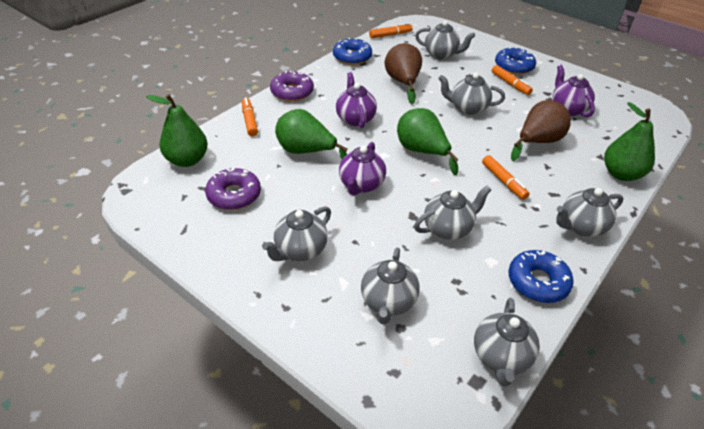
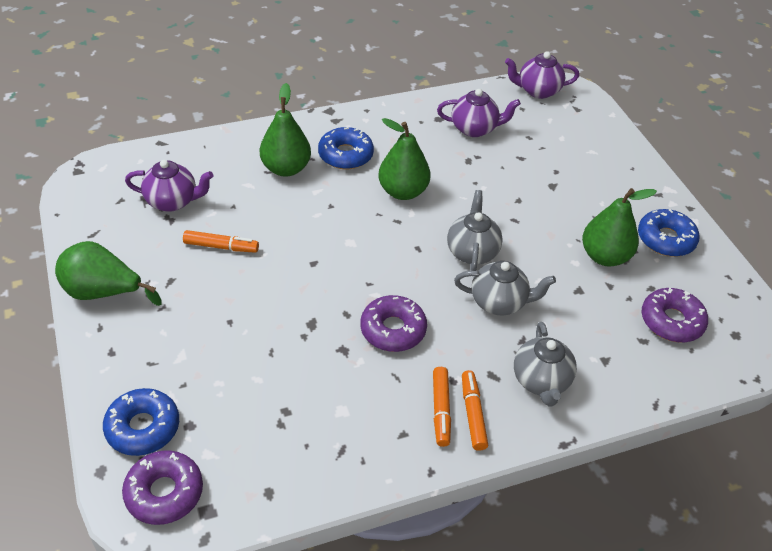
brown pear: [385,43,422,105] [511,100,571,161] = 2 -> none = 0
grey teapot: [262,206,331,261] [361,248,420,325] [414,185,492,240] [415,21,475,59] [438,72,505,115] [474,298,540,387] [556,188,623,237] = 7 -> [447,190,503,271] [454,261,556,315] [514,322,577,406] = 3
orange marker: [242,98,258,137] [369,23,412,38] [482,155,530,200] [492,65,533,95] = 4 -> [183,230,259,253] [433,367,451,447] [462,370,488,451] = 3
purple donut: [205,167,261,210] [270,70,314,102] = 2 -> [122,451,203,525] [360,295,427,352] [641,288,708,343] = 3

